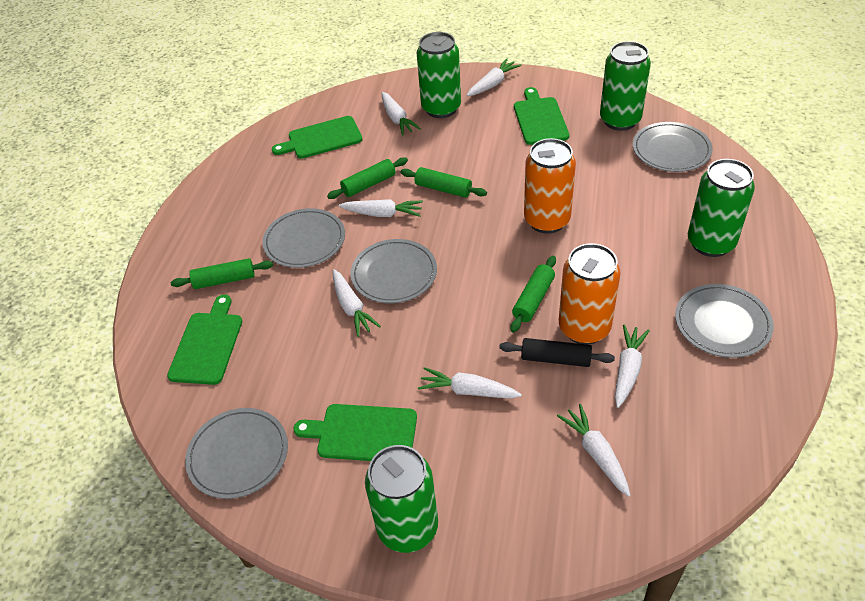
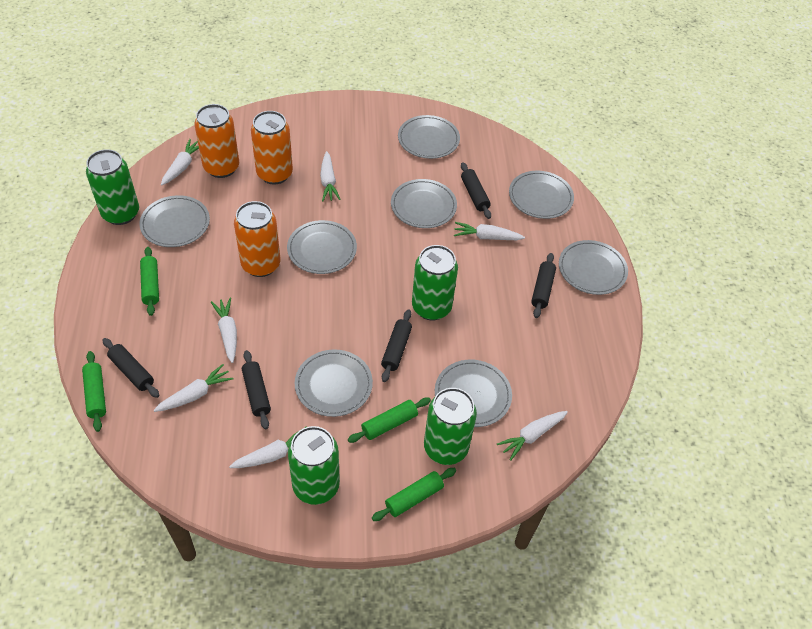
black rolling pin: [499,338,615,367] = 1 -> [102,338,159,398] [242,350,271,429] [381,309,412,382] [461,162,491,219] [531,253,556,318] = 5
green cutting board: [167,294,242,385] [272,116,363,159] [294,404,417,461] [514,87,569,145] = 4 -> none = 0
grey plate: [185,408,288,499] [262,208,345,268] [351,239,437,304] [633,122,713,172] [675,284,774,358] = 5 -> [139,195,210,247] [287,220,357,274] [295,349,373,417] [391,179,457,228] [398,115,460,159] [435,360,512,427] [509,171,574,219] [559,240,628,295] = 8
orange can: [524,138,576,234] [559,243,621,345] = 2 -> [195,104,239,178] [234,201,280,277] [251,111,293,185] = 3

